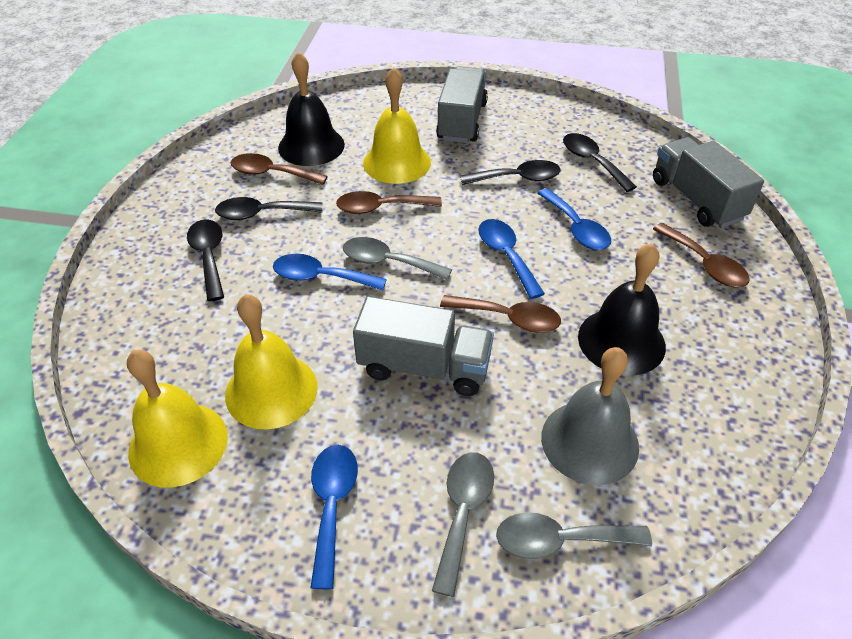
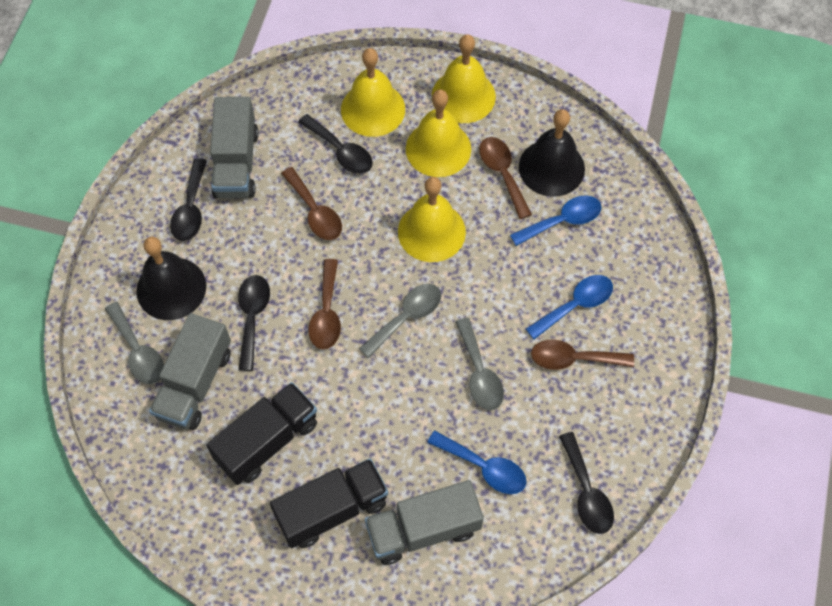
black truck: none = 0 -> [206,382,317,485] [270,459,388,548] = 2
blue spoon: [273,254,387,291] [311,445,358,589] [478,219,545,299] [537,188,611,250] = 4 -> [427,431,527,494] [510,195,602,246] [526,275,613,340] = 3
grey bell: [541,347,639,485] = 1 -> none = 0
yellow bell: [127,350,228,487] [225,294,318,429] [363,67,431,184] = 3 -> [341,48,405,137] [398,177,466,262] [406,89,471,177] [432,34,496,123] = 4

